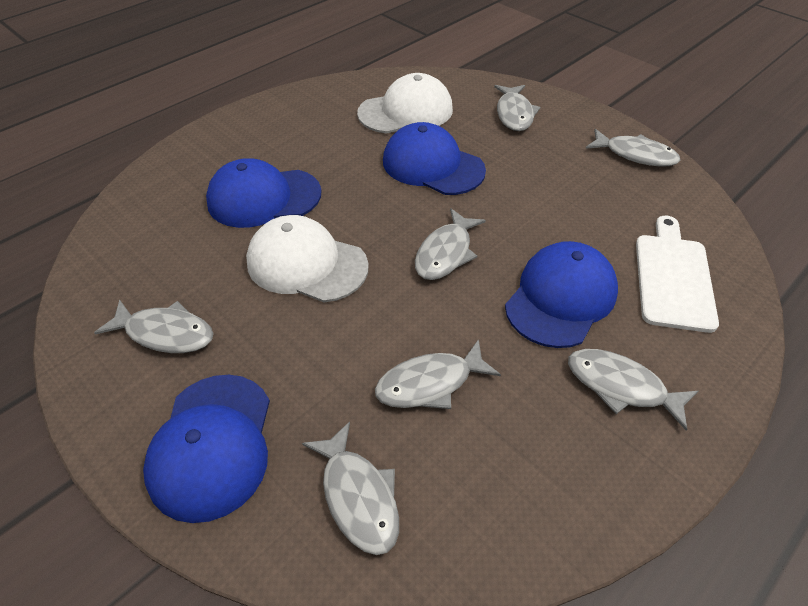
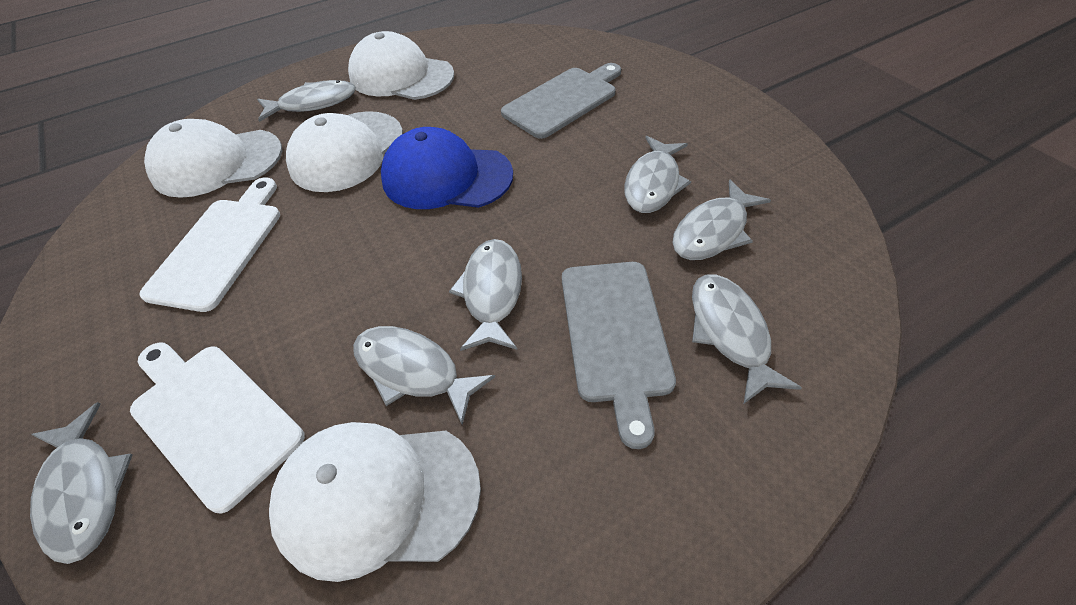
blue cap: [143,375,270,523] [206,158,322,228] [383,122,486,195] [505,241,618,348] = 4 -> [381,127,513,209] = 1
grey cutting board: none = 0 -> [501,63,621,139] [562,262,676,449] = 2
white cap: [246,215,369,303] [357,73,453,134] = 2 -> [144,119,282,198] [269,422,481,582] [286,111,403,192] [348,31,454,100] = 4
white cutting board: [636,216,719,333] = 1 -> [130,342,305,514] [140,178,280,312] = 2

